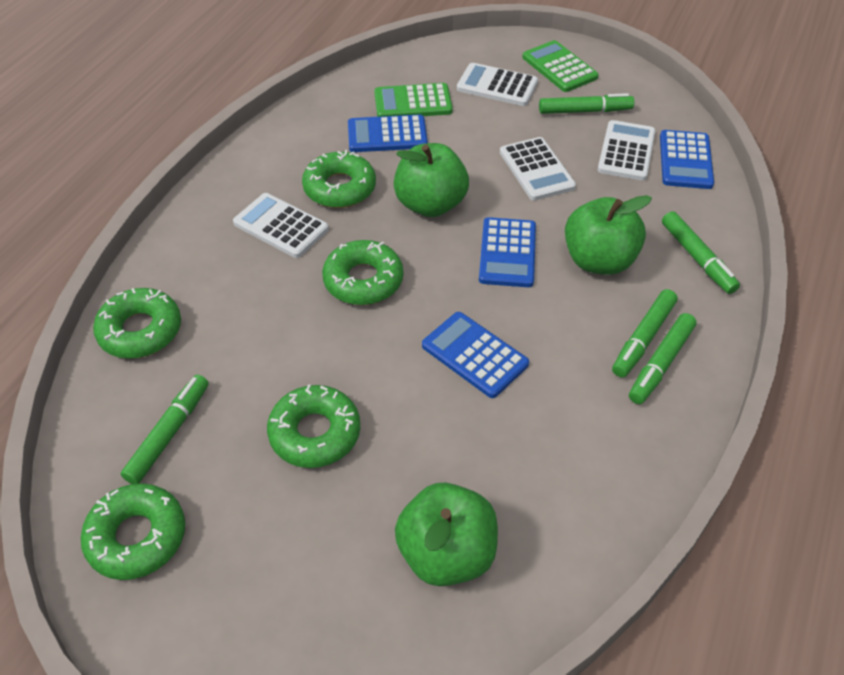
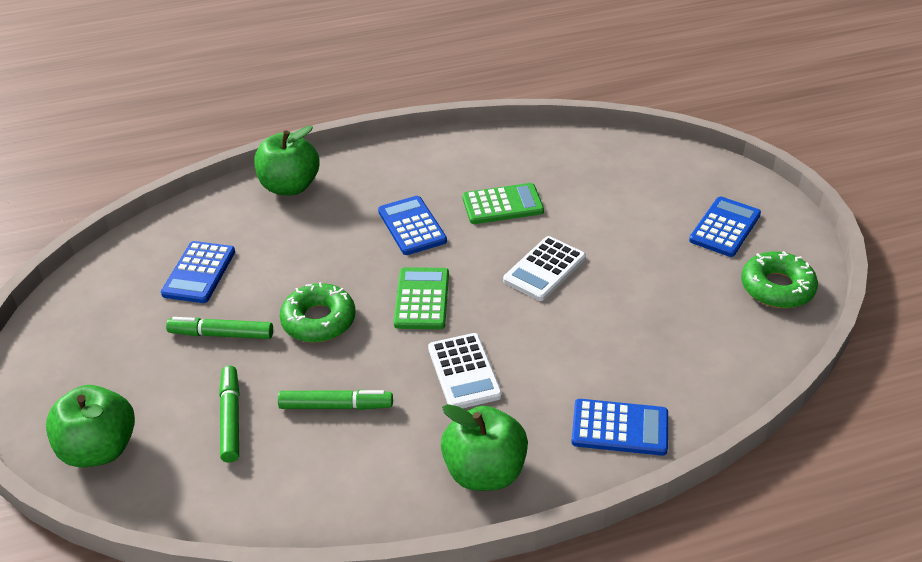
green donut: [81,483,185,580] [93,288,181,359] [267,384,360,468] [302,150,376,208] [322,240,403,305] = 5 -> [280,282,356,342] [741,251,818,308] = 2
green marker: [121,375,209,484] [539,93,634,114] [612,289,678,378] [629,313,696,404] [662,211,740,294] = 5 -> [166,317,273,339] [219,365,239,463] [278,390,393,410] = 3
white calculator: [233,193,329,258] [457,63,538,106] [500,137,576,201] [598,120,656,181] = 4 -> [428,333,502,408] [503,236,586,301] = 2

